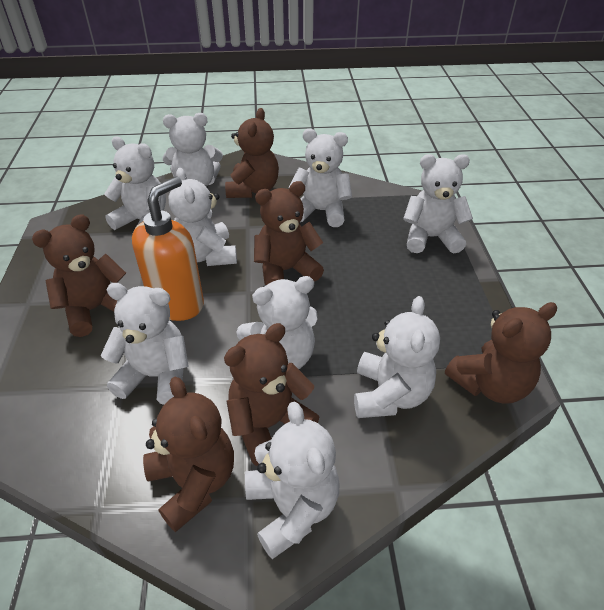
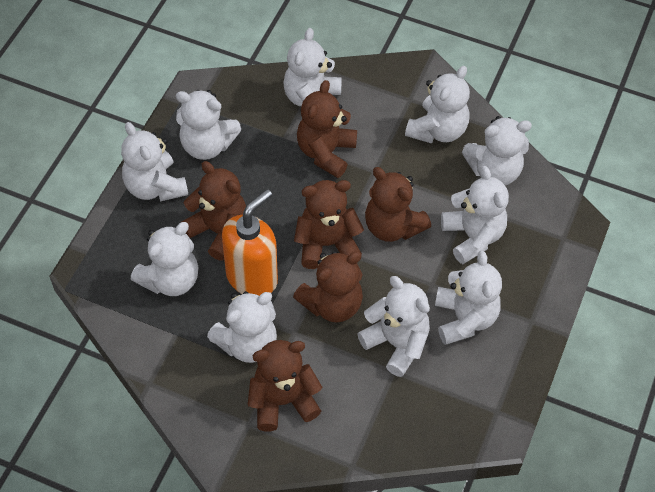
white teddy bear: [101,283,189,405] [104,136,166,230] [163,113,223,186] [169,168,237,266] [236,276,318,369] [245,402,339,559] [288,129,352,227] [354,296,440,418] [403,154,473,254] = 9 -> [121,122,188,201] [131,222,198,296] [176,90,242,160] [207,291,277,363] [283,28,342,106] [357,276,430,377] [405,66,470,144] [435,251,502,345] [441,166,509,264] [462,116,532,186] = 10

